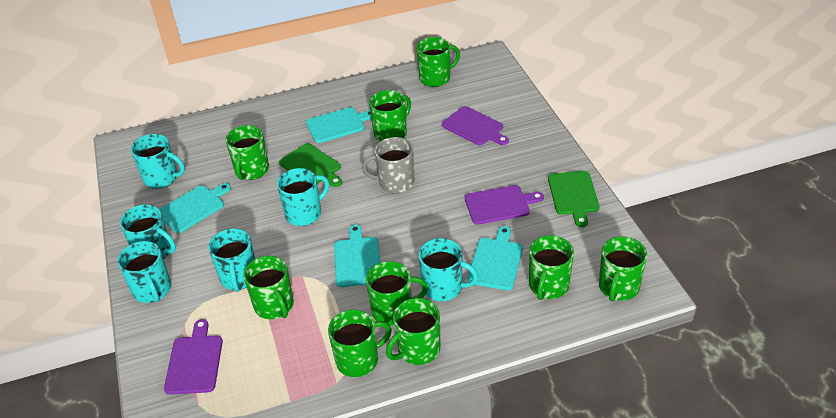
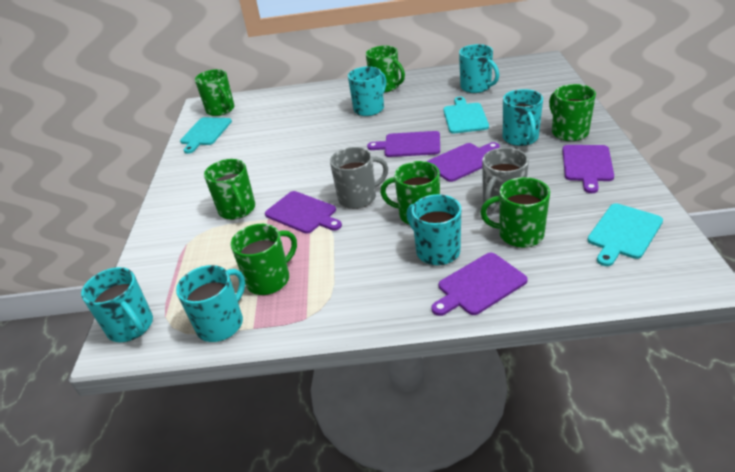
green cutting board: [279,143,342,187] [548,171,600,227] = 2 -> none = 0
green mug: [226,125,269,180] [243,256,294,319] [328,310,392,377] [366,261,428,326] [369,90,411,141] [386,298,440,365] [416,37,460,87] [529,235,574,300] [599,237,647,302] = 9 -> [195,69,235,116] [204,159,255,220] [231,224,297,295] [366,46,405,93] [380,161,440,225] [480,177,550,248] [549,84,596,141] = 7
grey mug: [362,137,414,193] = 1 -> [330,147,388,209] [482,148,529,212] = 2
purple cutting board: [164,319,223,395] [442,106,509,145] [465,185,544,225] = 3 -> [265,191,342,234] [367,131,440,157] [427,142,500,182] [431,253,528,316] [562,145,614,193] = 5
turquoise cutting board: [159,183,231,233] [306,107,371,143] [334,225,381,287] [467,226,523,290] = 4 -> [180,117,232,154] [443,97,489,133] [588,203,663,266] = 3

